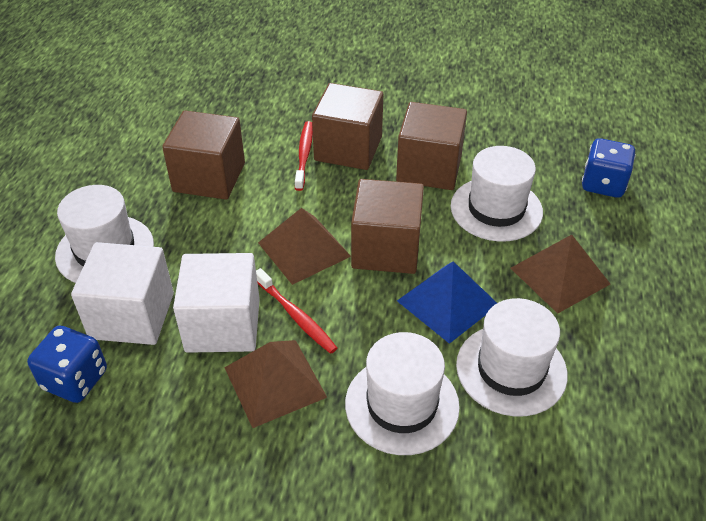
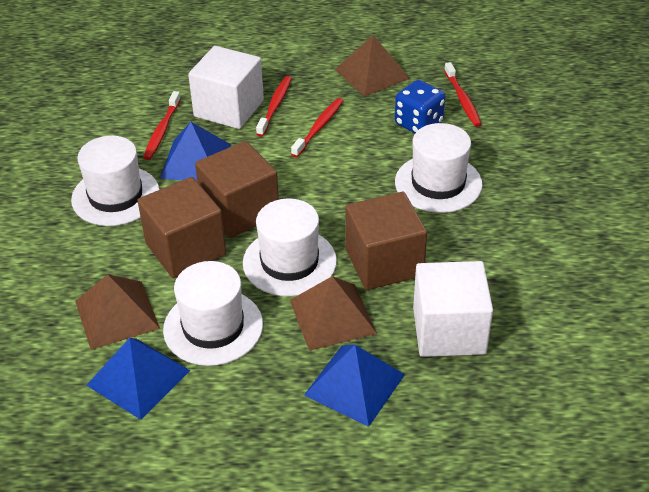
blue dice: [27,325,107,403] [582,138,636,198] = 2 -> [395,80,445,133] = 1
blue pyramid: [397,261,497,344] = 1 -> [86,338,191,420] [160,122,231,181] [304,345,405,427] = 3
brown cube: [162,110,245,199] [312,83,383,170] [351,179,424,274] [396,102,467,190] = 4 -> [138,177,226,278] [195,141,279,238] [345,192,427,290] = 3
red toothbrush: [256,268,337,354] [295,121,313,191] = 2 -> [143,91,181,160] [256,76,292,136] [291,98,343,157] [444,62,482,127] = 4

